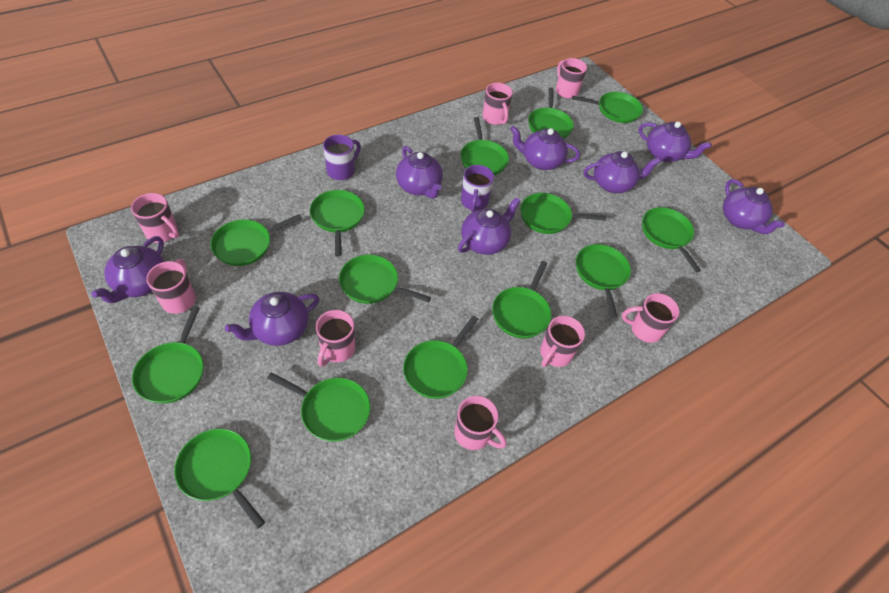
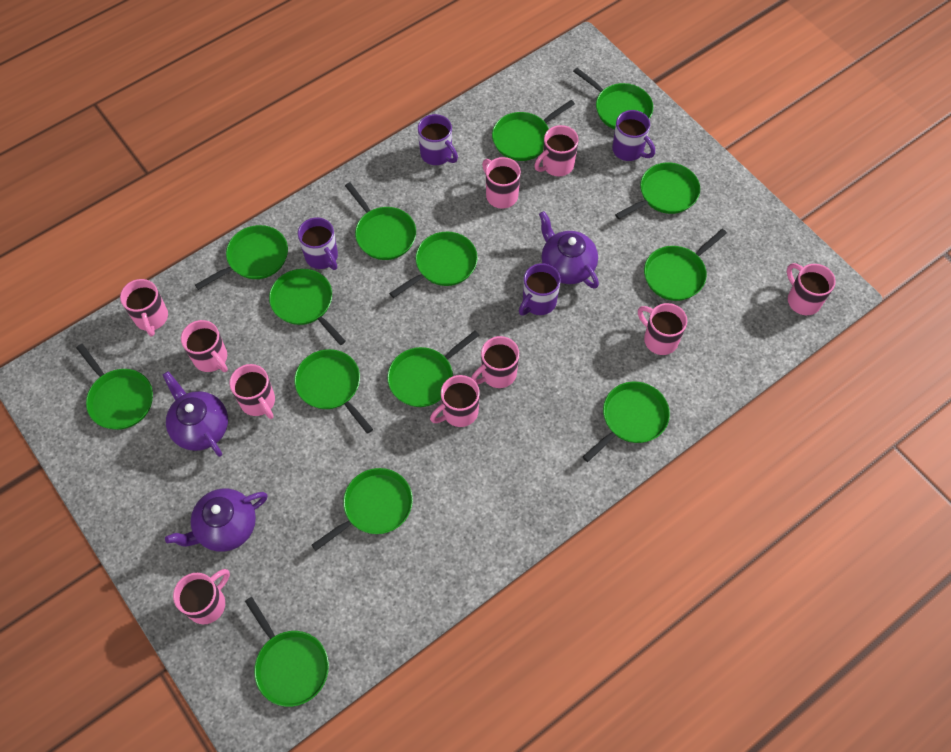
pink mug: [131,193,179,243] [147,259,196,314] [316,310,355,367] [454,396,506,450] [483,83,513,125] [540,316,585,367] [556,58,587,98] [622,293,679,343] = 8 -> [120,279,168,337] [173,569,230,624] [181,320,228,372] [229,364,275,419] [430,375,480,427] [471,336,519,388] [482,157,521,209] [534,125,579,176] [638,303,687,355] [787,263,836,315] = 10
purple mug: [323,135,361,180] [461,165,494,212] = 2 -> [298,217,338,270] [418,114,458,165] [519,263,561,315] [612,110,655,161] = 4
purple teapot: [91,236,165,303] [225,292,319,346] [396,146,443,199] [458,197,521,255] [510,126,580,170] [583,151,660,193] [638,122,712,162] [723,179,785,234] = 8 -> [163,371,228,457] [165,489,268,552] [539,211,599,289] = 3

